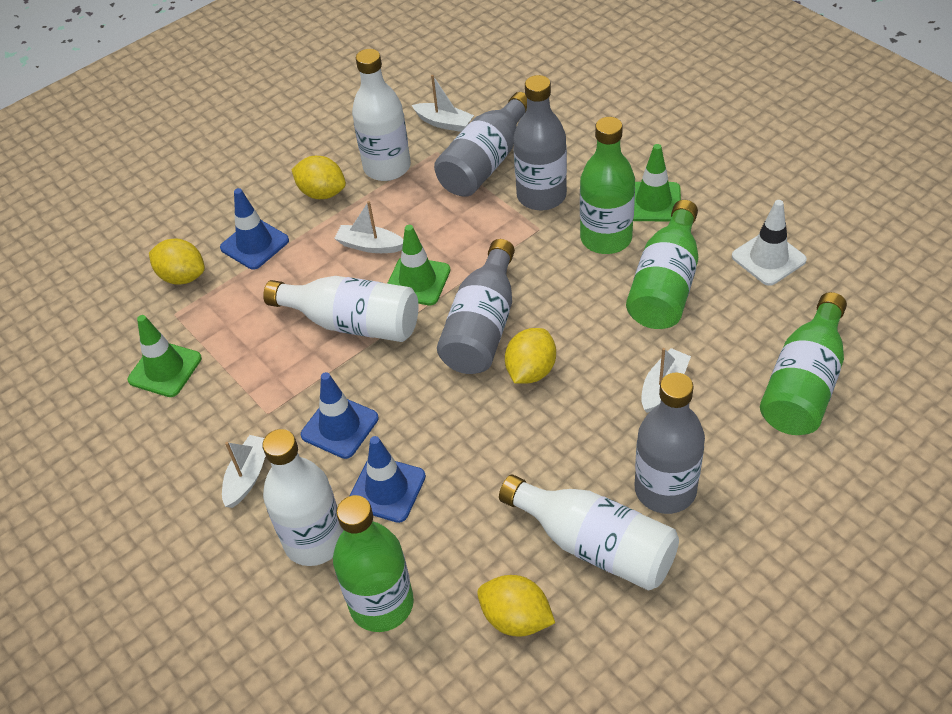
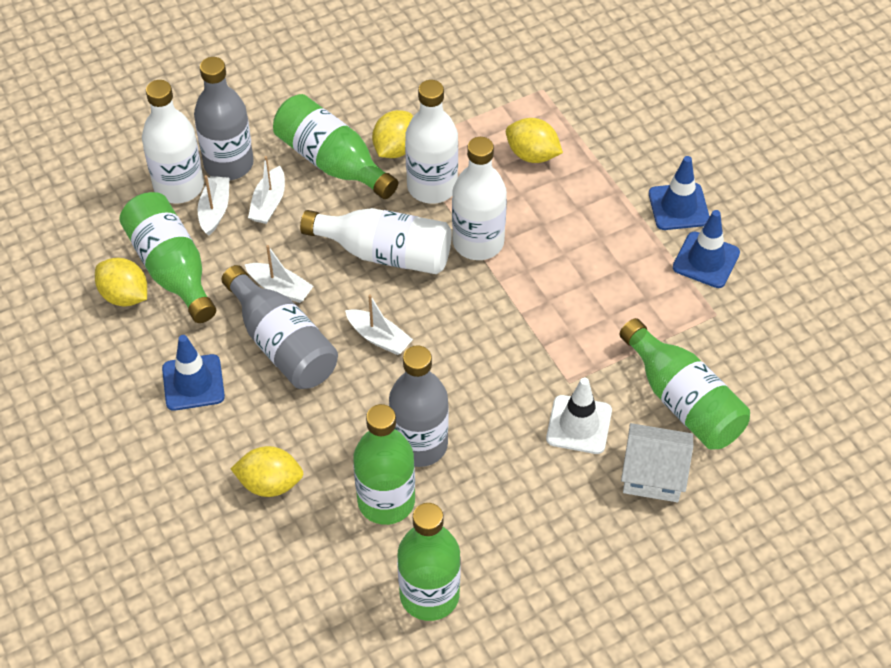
green bottle: [333,495,414,632] [580,117,635,254] [626,200,698,329] [760,292,847,435] = 4 -> [119,192,216,323] [273,94,398,199] [353,404,415,525] [397,503,461,621] [619,318,750,450] = 5
green traffic cone: [128,315,202,397] [387,225,451,305] [633,144,681,222] = 3 -> none = 0
grey bottle: [434,92,527,197] [437,239,515,374] [513,75,567,210] [634,373,705,514] = 4 -> [194,57,254,181] [221,265,338,389] [389,345,449,467] = 3
white house: none = 0 -> [621,423,693,502] = 1

